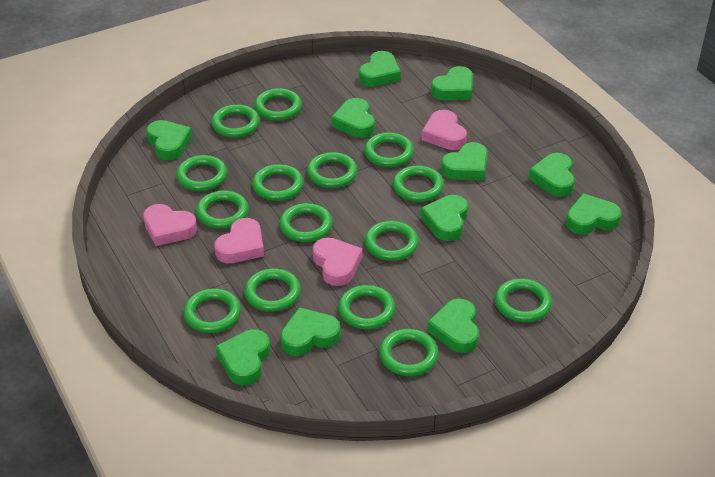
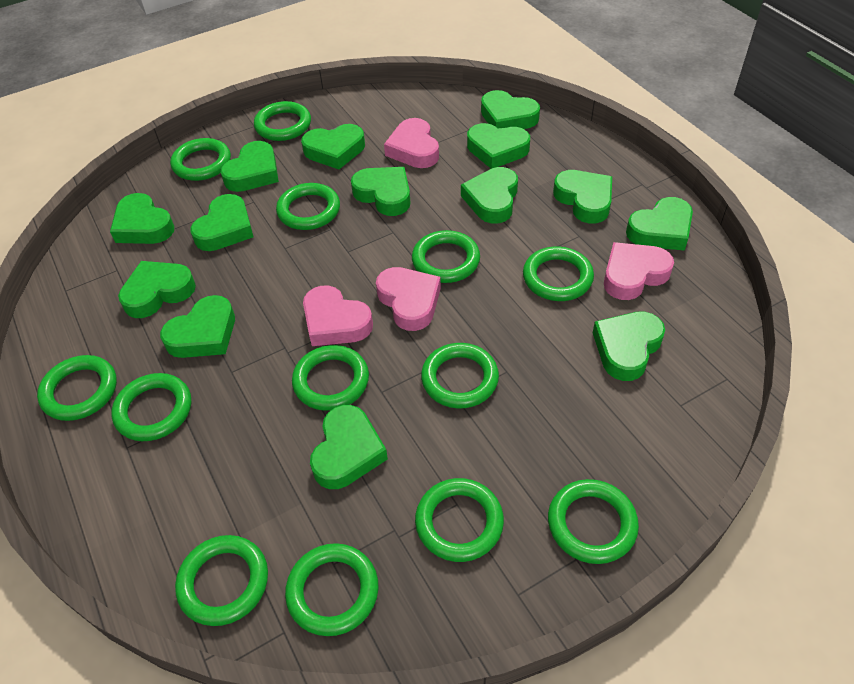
green heart: [146,120,192,160] [216,329,270,385] [281,307,341,356] [331,98,375,138] [359,51,401,87] [420,195,468,241] [427,299,479,353] [431,66,473,100] [441,142,488,180] [529,153,575,197] [566,193,622,235] = 11 -> [110,193,174,244] [118,261,196,318] [160,295,235,358] [190,194,254,251] [221,141,279,192] [301,124,365,170] [310,405,388,489] [351,167,411,216] [461,167,518,223] [467,123,530,169] [481,90,540,129] [553,170,612,224] [593,312,665,381] [626,197,693,251] = 14
green ring: [176,155,227,191] [183,288,241,333] [196,190,249,229] [211,104,260,138] [244,268,301,312] [252,164,303,201] [254,88,302,121] [279,203,332,242] [307,152,358,188] [338,285,395,329] [364,132,414,167] [365,221,419,261] [379,329,438,376] [393,165,444,202] [495,278,552,322] = 15 -> [37,355,117,421] [111,373,191,441] [170,138,231,181] [175,535,268,626] [254,101,311,141] [276,183,340,230] [285,543,378,636] [292,345,369,411] [412,230,480,283] [415,478,504,562] [421,343,499,409] [523,246,594,301] [548,479,639,564] = 13

